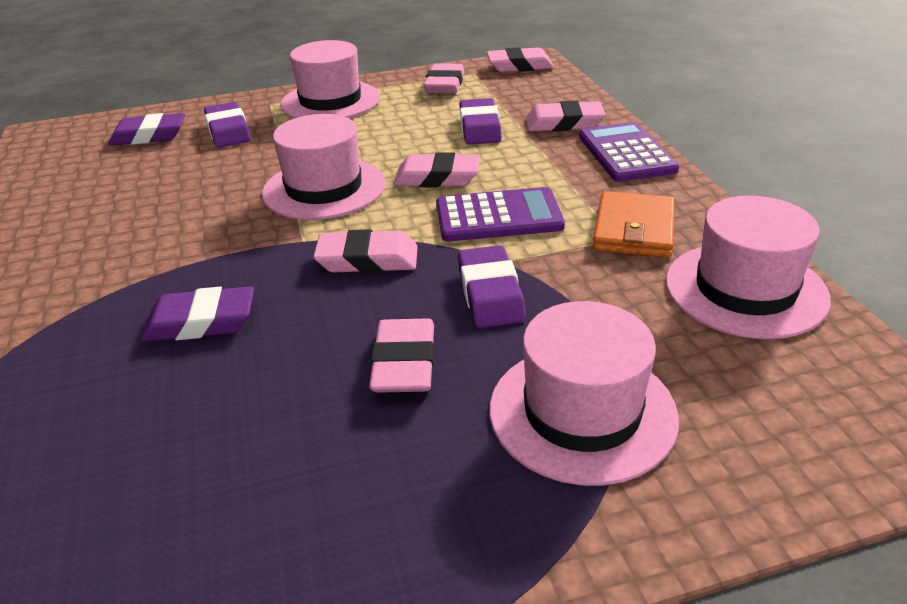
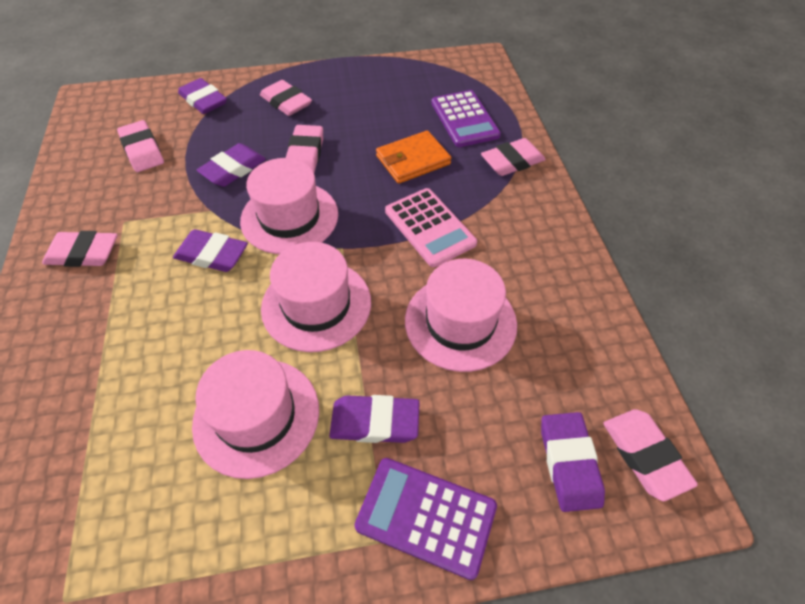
pink calculator: none = 0 -> [385,188,477,267] = 1

